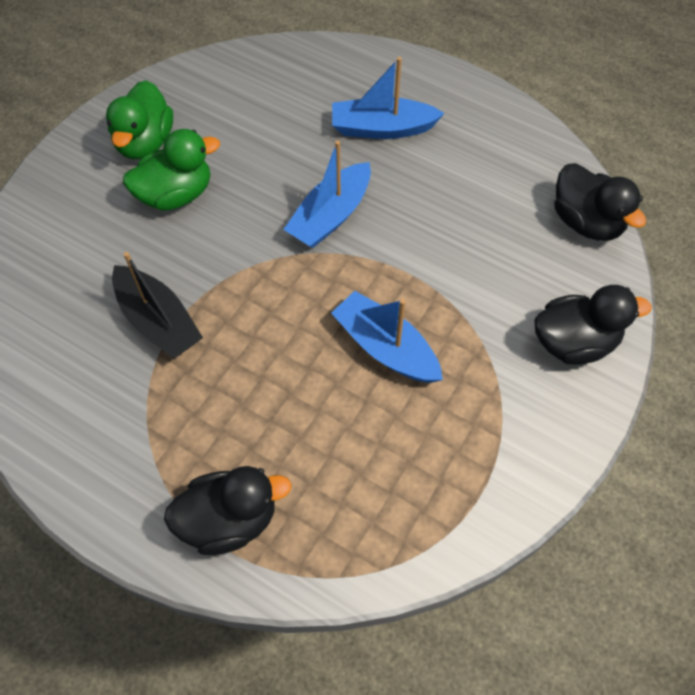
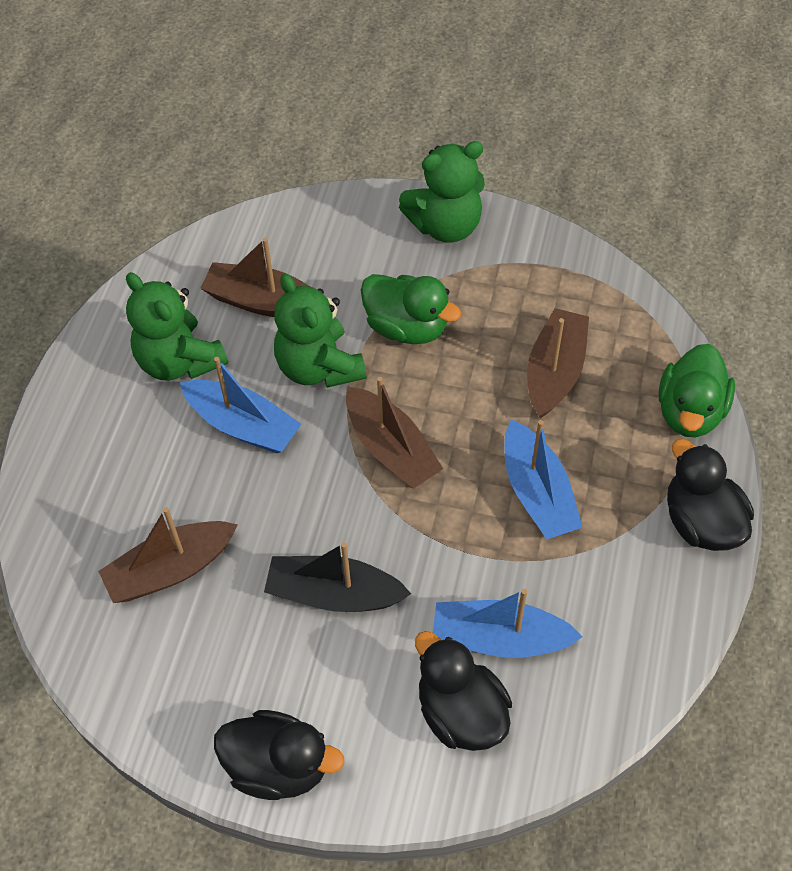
brown boat: none = 0 -> [98,507,238,603] [200,238,310,317] [346,377,443,489] [527,308,589,418] = 4
green teddy bear: none = 0 -> [126,272,228,381] [274,274,366,388] [399,141,485,243] = 3

